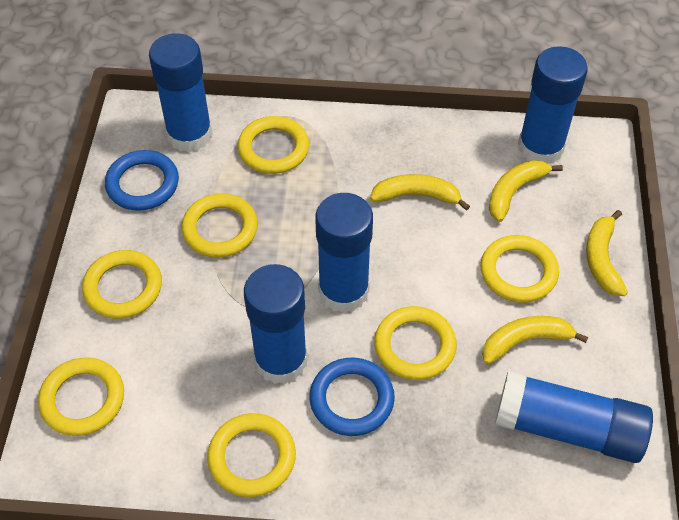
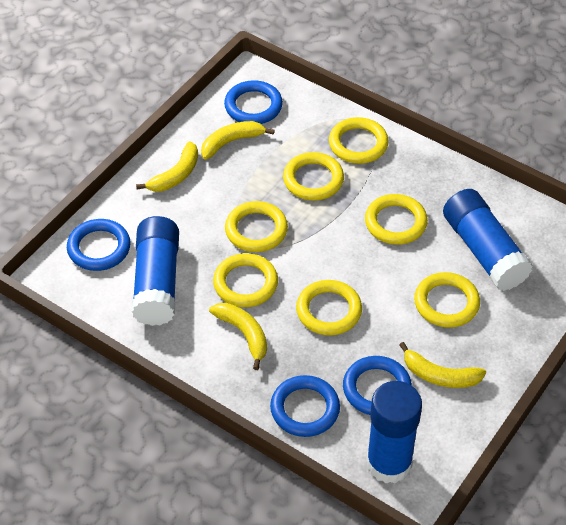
blue glue stick: [149,33,213,152] [244,264,307,384] [315,193,373,313] [495,370,653,463] [518,46,588,164] = 5 -> [132,216,179,326] [366,381,422,483] [443,189,533,291] = 3
blue ring: [105,150,179,211] [309,358,395,436] = 2 -> [67,219,131,271] [224,80,283,124] [270,375,340,437] [343,356,412,415] = 4

